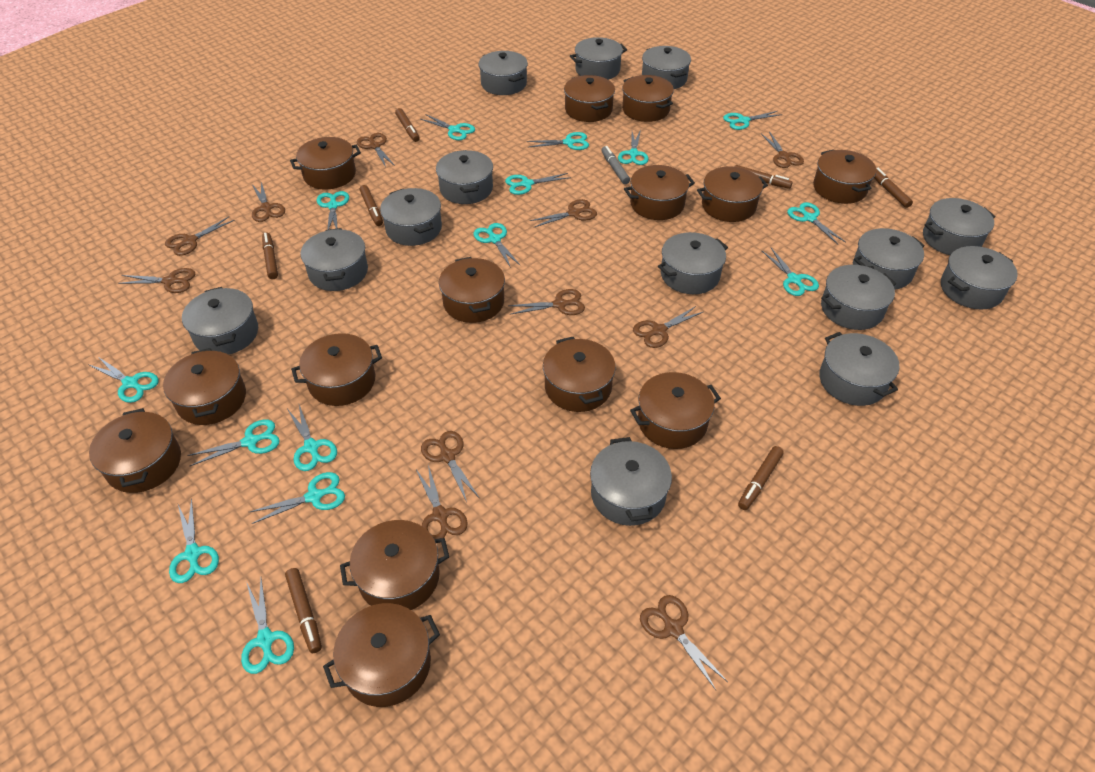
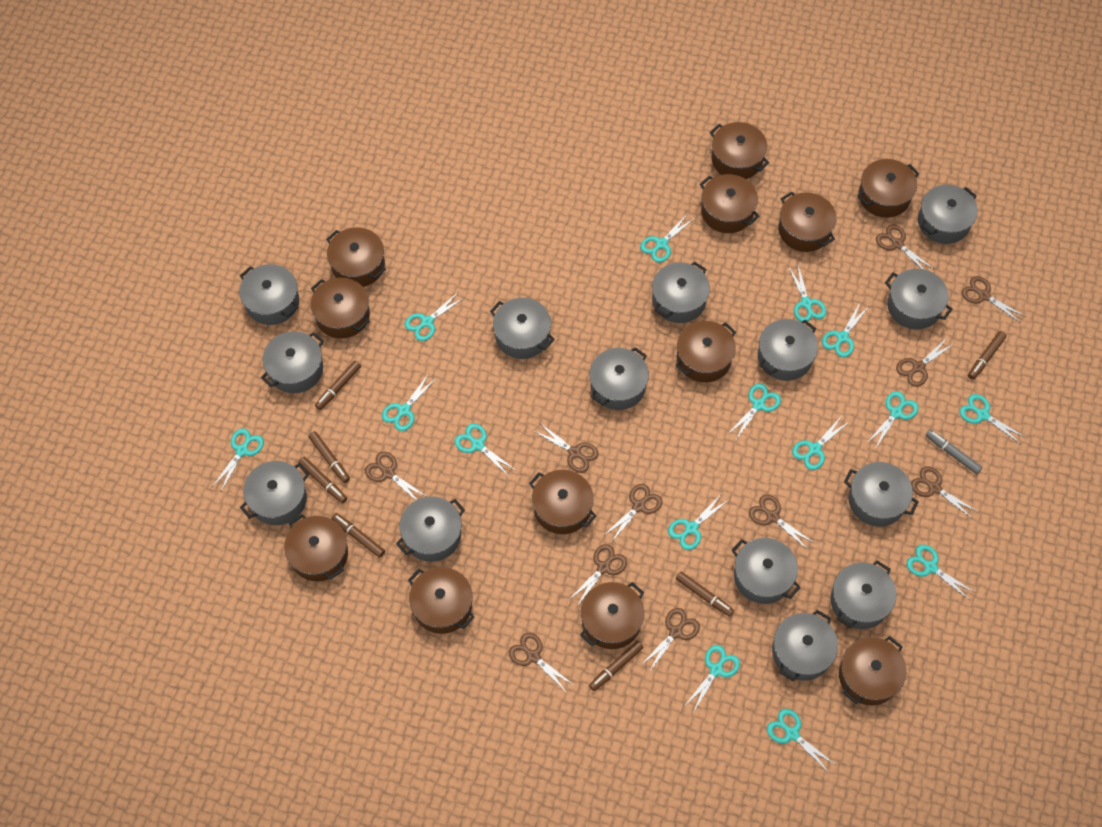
brown pot: [89,408,181,493] [163,348,246,425] [290,137,361,190] [291,333,382,406] [323,603,440,707] [340,520,449,610] [439,257,505,323] [543,337,616,412] [564,75,615,122] [622,75,674,122] [624,165,695,220] [630,372,721,449] [697,167,768,222] [813,150,876,204] = 14 -> [284,514,348,581] [311,277,370,339] [326,227,386,287] [408,567,475,634] [529,470,596,534] [580,582,644,649] [675,321,736,383] [700,174,760,233] [710,122,769,179] [778,192,836,252] [839,636,906,705] [857,159,919,218] = 12

